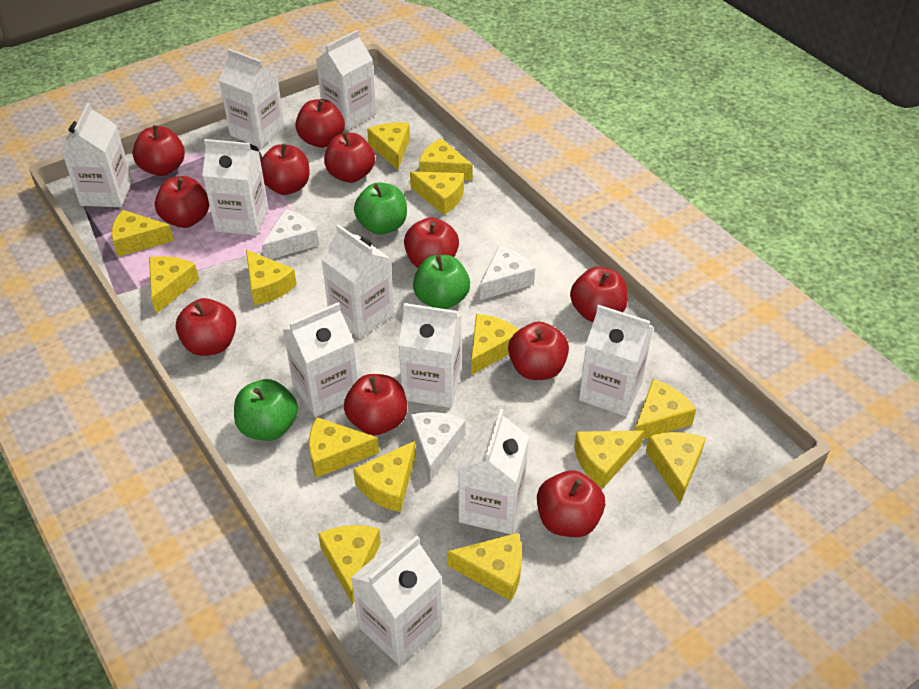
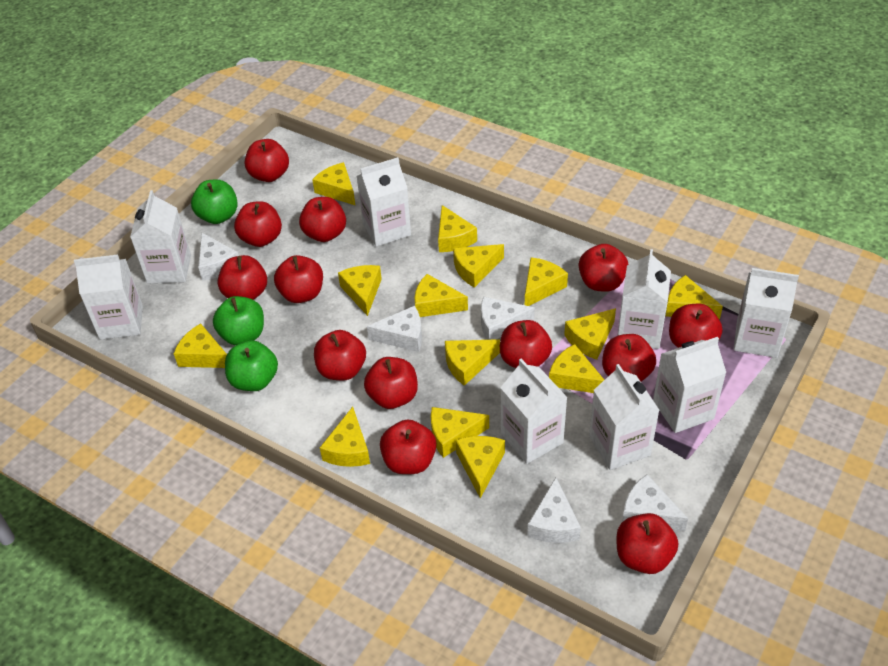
red apple: [132,125,185,176] [155,176,209,228] [176,298,236,356] [261,144,310,195] [295,99,345,148] [324,132,375,183] [344,374,407,435] [404,217,459,268] [508,322,569,380] [537,470,605,537] [570,267,628,322] = 11 -> [218,255,267,300] [234,201,282,247] [245,139,289,182] [274,255,323,303] [299,197,346,242] [314,330,366,380] [364,357,418,409] [380,420,436,474] [500,320,552,368] [579,244,628,292] [602,334,656,381] [617,513,678,574] [669,304,722,348] = 13
white carton: [61,102,132,207] [203,139,268,236] [219,49,285,148] [282,302,358,417] [316,30,376,130] [321,224,394,339] [351,536,442,666] [399,303,462,408] [458,409,529,534] [579,305,654,417] = 10 -> [74,255,143,340] [130,190,191,284] [357,157,411,247] [500,359,568,464] [589,364,659,470] [618,249,671,349] [653,337,726,433] [734,268,799,358] = 8
white cheese: [262,209,319,259] [410,412,466,482] [480,246,535,300] = 3 -> [198,232,239,281] [367,306,422,352] [481,297,535,340] [527,477,581,543] [622,474,688,531] = 5

